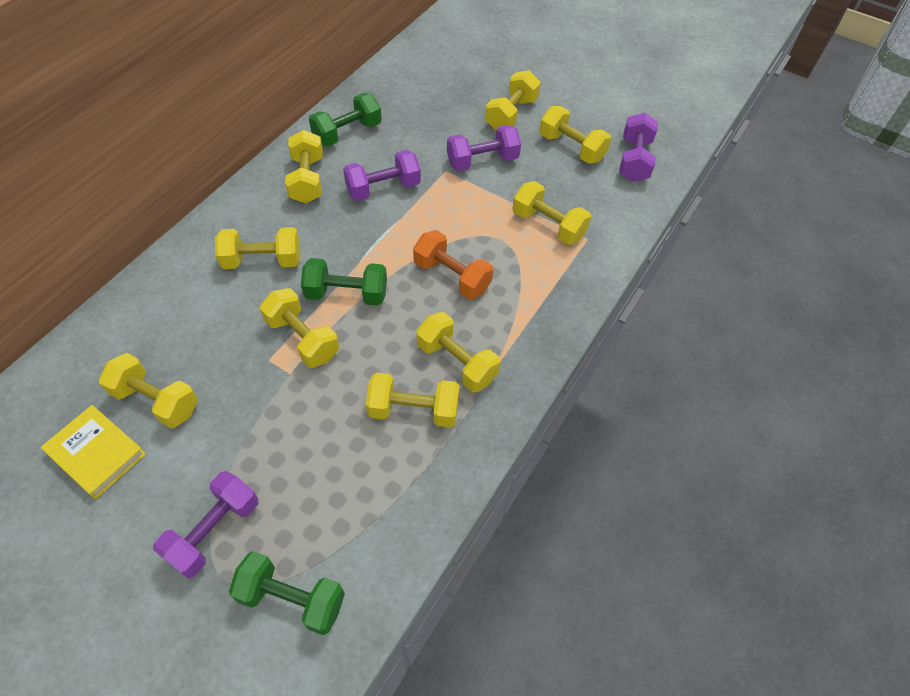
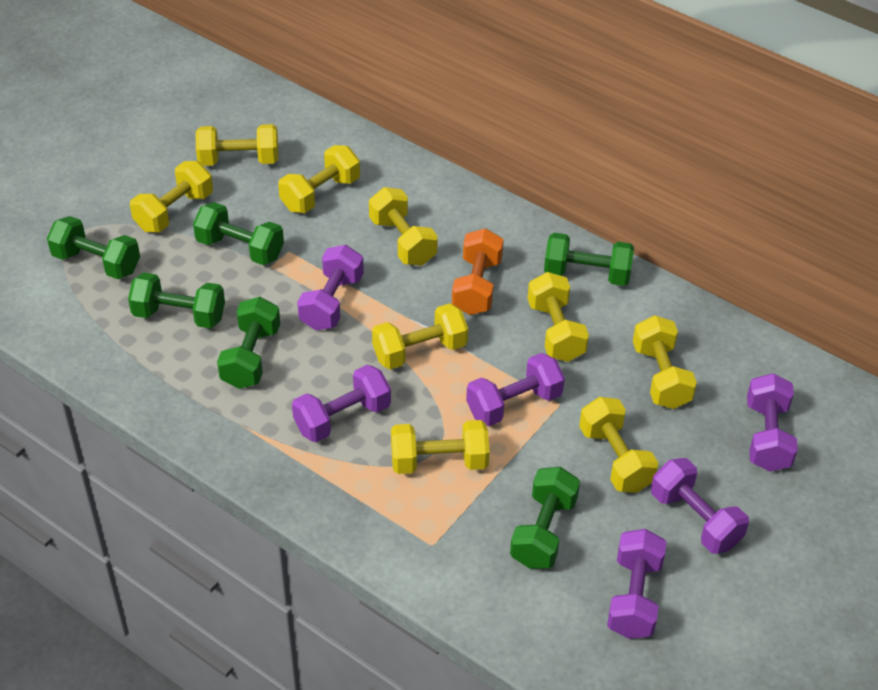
green dumbbell: [229,551,345,635] [301,258,387,306] [309,93,382,146] = 3 -> [47,216,140,279] [128,273,225,329] [193,202,284,265] [217,297,280,389] [510,467,580,569] [544,233,634,286] = 6
purple dumbbell: [153,471,258,578] [343,150,421,201] [447,125,521,171] [619,113,658,182] = 4 -> [292,365,391,442] [297,245,364,330] [466,353,565,426] [607,529,667,639] [651,458,749,554] [747,373,798,472] = 6
yellow book: [41,405,146,499] = 1 -> none = 0

